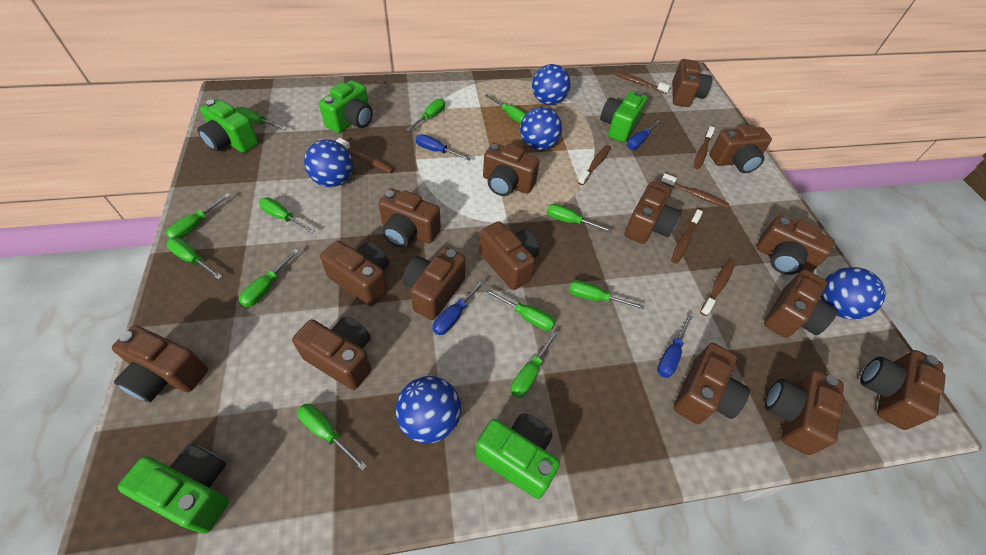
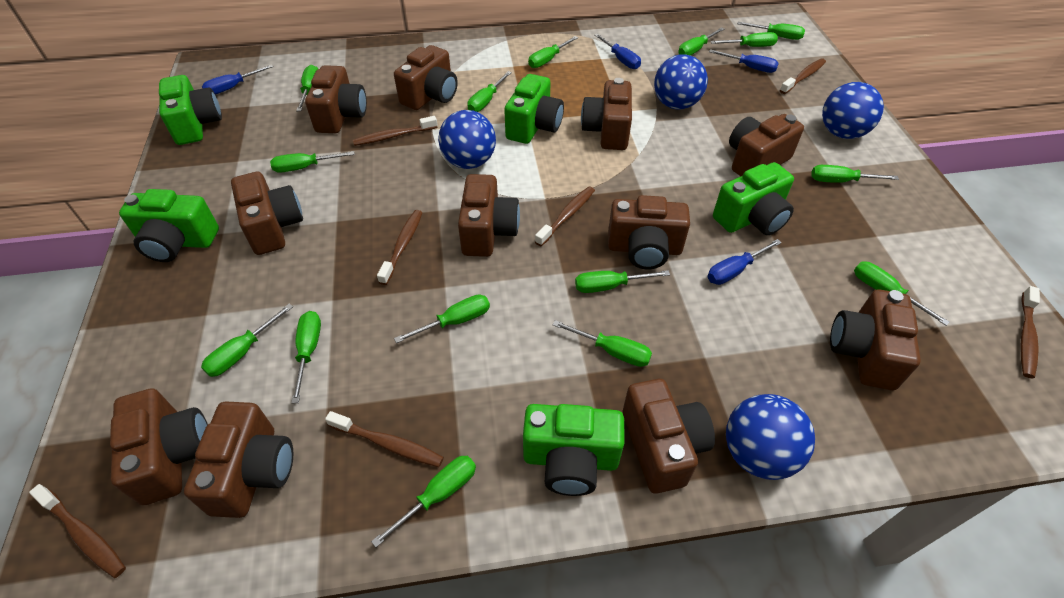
blue ball: [304,140,353,187] [395,376,461,443] [520,107,562,151] [532,64,571,105] [821,267,886,319] = 5 -> [438,110,496,169] [654,54,708,109] [726,394,815,480] [822,82,884,139] = 4
brown camera: [112,325,208,402] [292,316,371,390] [320,241,389,306] [378,188,441,248] [403,247,466,320] [479,221,540,290] [483,143,540,196] [625,182,681,244] [672,59,712,107] [673,343,750,424] [709,125,772,173] [756,215,834,275] [764,269,838,338] [765,370,844,455] [860,350,946,430] = 15 -> [110,388,208,505] [184,401,293,518] [231,172,303,255] [305,65,367,133] [394,45,458,110] [458,174,520,257] [581,78,632,150] [608,195,690,269] [623,379,715,494] [729,114,804,176] [830,289,921,391] = 11
green screwdriver: [166,193,230,239] [166,237,222,280] [235,107,287,130] [239,249,299,307] [259,197,315,233] [297,404,367,471] [406,99,445,131] [485,94,526,123] [485,289,556,331] [511,331,558,398] [547,204,612,233] [569,280,644,310] = 12 -> [201,304,293,377] [270,151,355,173] [291,311,321,403] [296,65,318,111] [371,456,476,547] [394,294,490,343] [468,71,512,112] [528,36,578,68] [553,320,652,367] [575,270,670,293] [678,27,725,56] [711,32,778,47] [737,22,805,40] [811,165,899,183] [854,262,950,326] = 15

